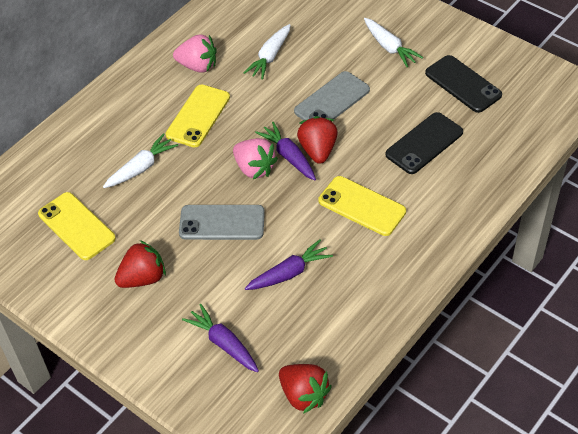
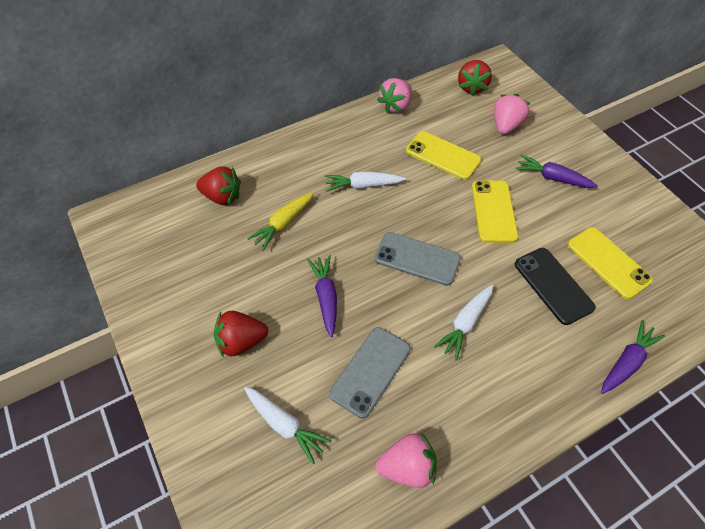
black phone: [385,112,463,174] [425,55,502,113] = 2 -> [515,248,596,325] = 1
pink strawberry: [173,35,217,72] [233,138,278,179] = 2 -> [376,433,437,488] [377,78,412,114] [494,94,530,134] = 3
yellow carrot: none = 0 -> [247,192,314,251] = 1

